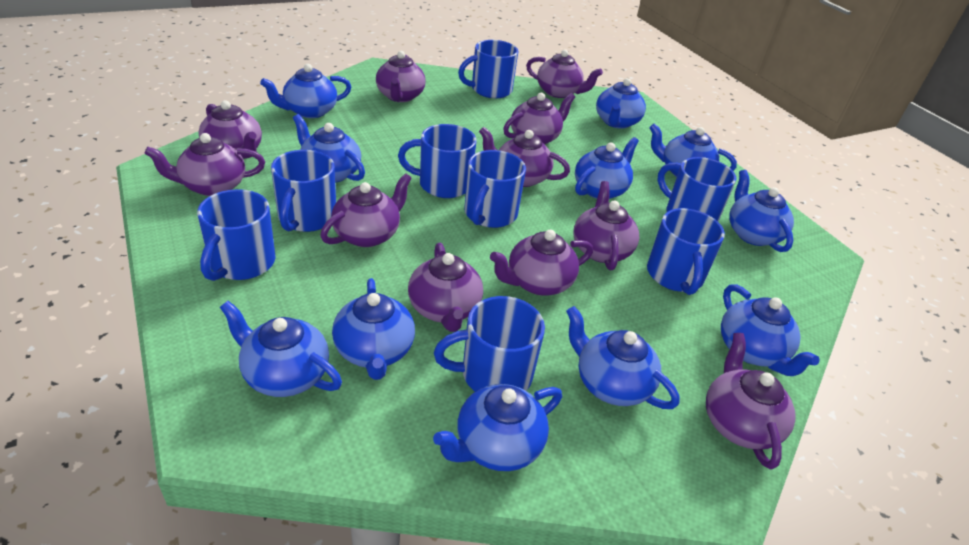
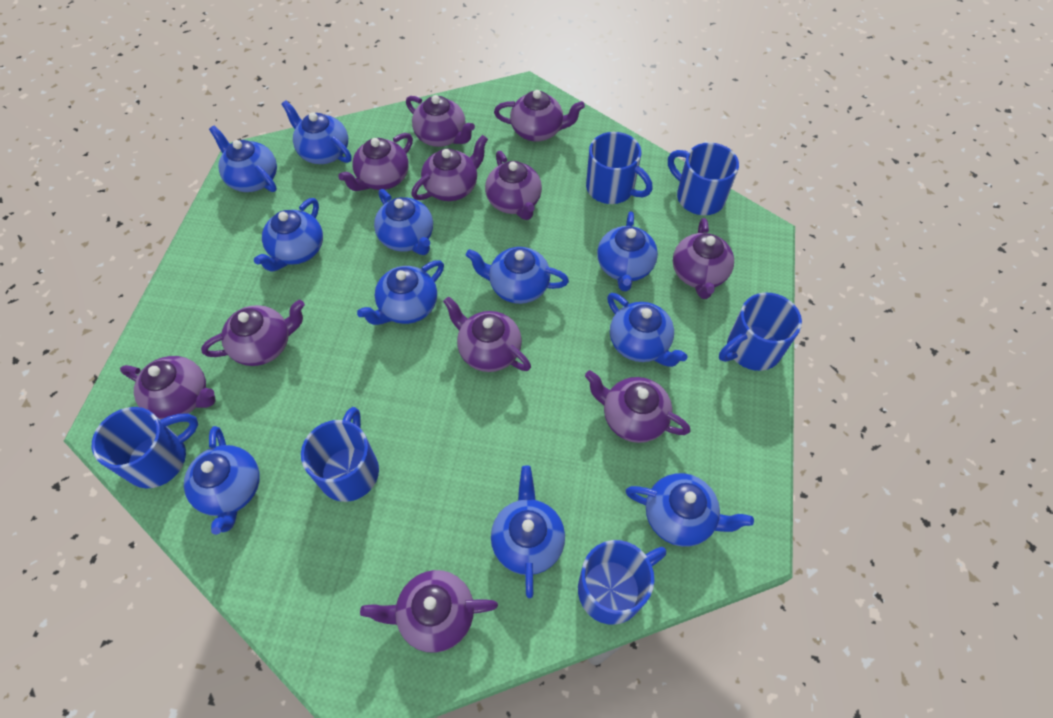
blue mug: [197,189,276,281] [271,150,336,232] [398,124,477,198] [434,296,545,392] [458,40,518,98] [464,150,526,228] [647,208,725,295] [658,157,736,222] = 8 -> [92,407,198,488] [301,407,379,502] [578,540,666,625] [586,132,653,204] [668,143,739,215] [719,293,802,371] = 6

